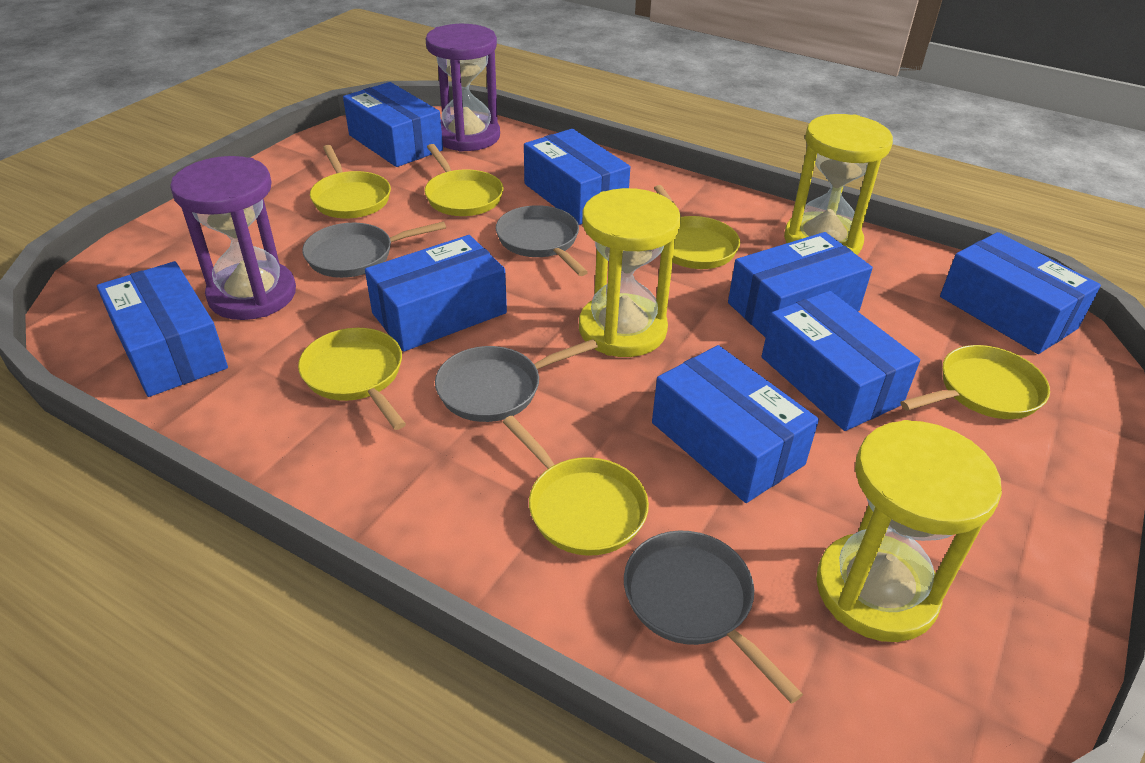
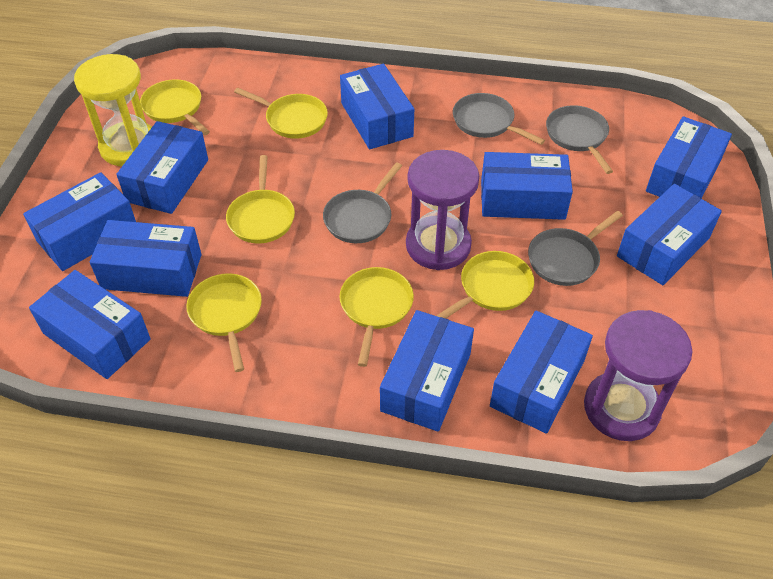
blue box: [97,261,228,397] [343,82,443,167] [365,235,507,352] [524,129,630,225] [652,345,819,503] [728,232,873,338] [762,291,920,431] [940,232,1101,354] = 8 -> [23,172,136,271] [29,270,151,379] [90,220,202,297] [116,121,208,214] [340,64,414,149] [380,310,474,432] [481,152,573,220] [490,311,593,434] [617,184,722,285] [646,116,732,198] = 10
yellow hourglass: [579,188,681,357] [784,114,893,255] [816,420,1002,642] = 3 -> [74,54,152,166] = 1

